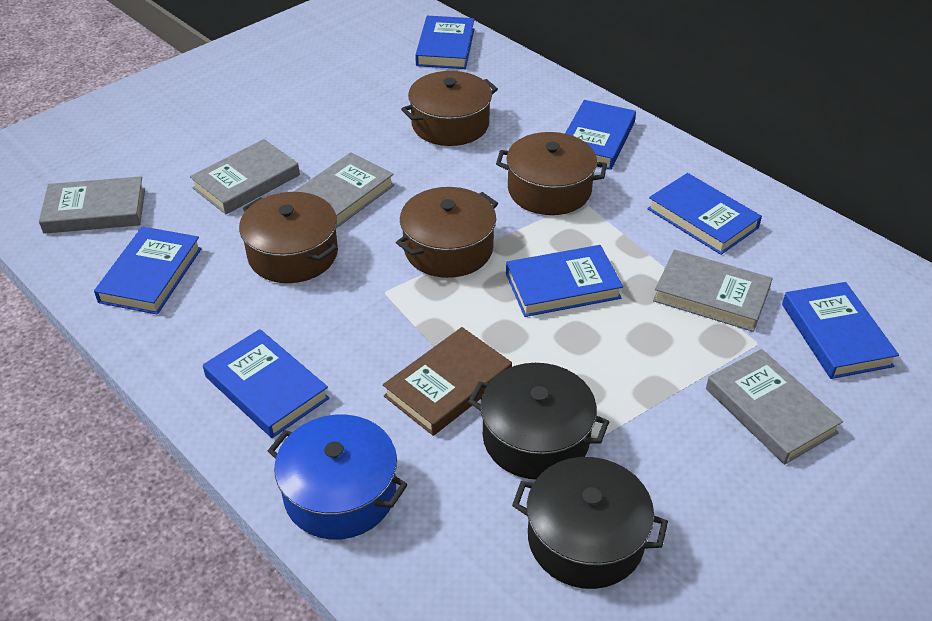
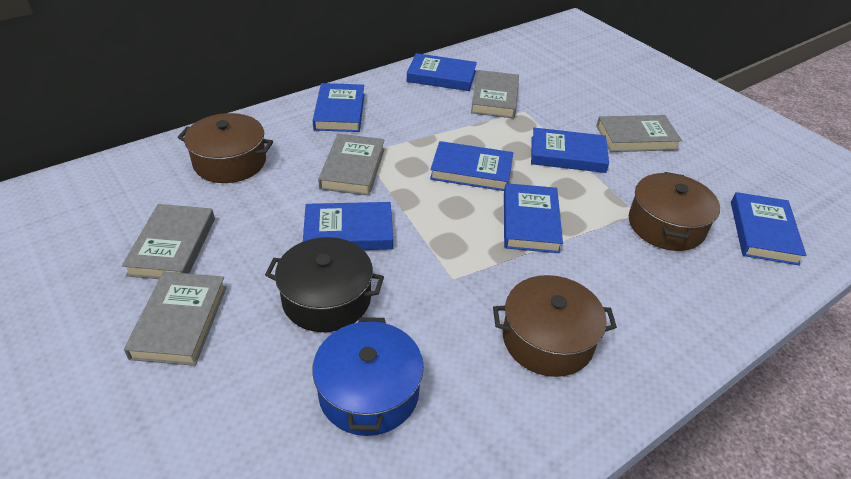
black pot: [468,363,609,479] [512,457,668,589] = 2 -> [265,237,384,332] = 1
brown book: [383,327,512,436] = 1 -> none = 0
brown pot: [239,192,338,283] [396,187,498,278] [401,71,498,146] [496,132,607,215] = 4 -> [178,113,273,183] [493,275,617,377] [629,172,720,251] = 3

